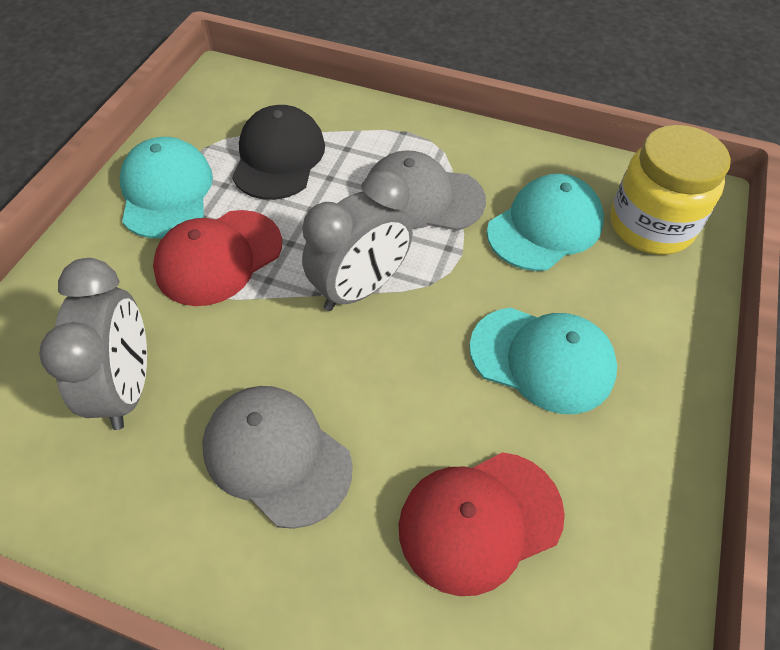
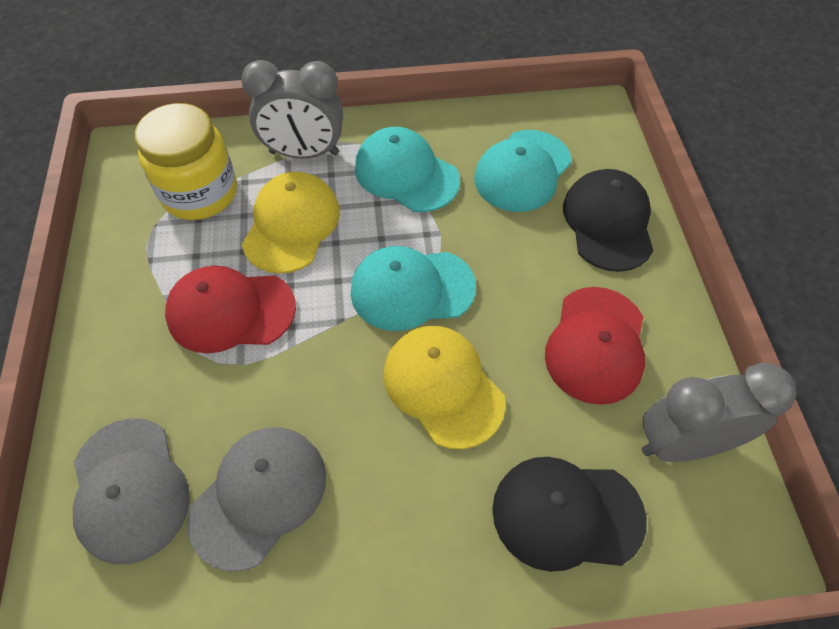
black cap: [232,105,325,200] = 1 -> [492,457,647,572] [563,169,654,272] = 2
yellow cap: none = 0 -> [242,172,340,274] [383,326,506,449] = 2

